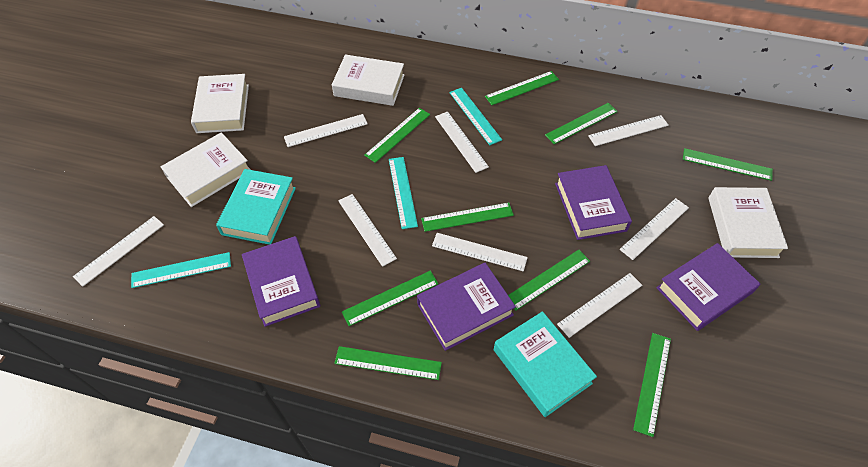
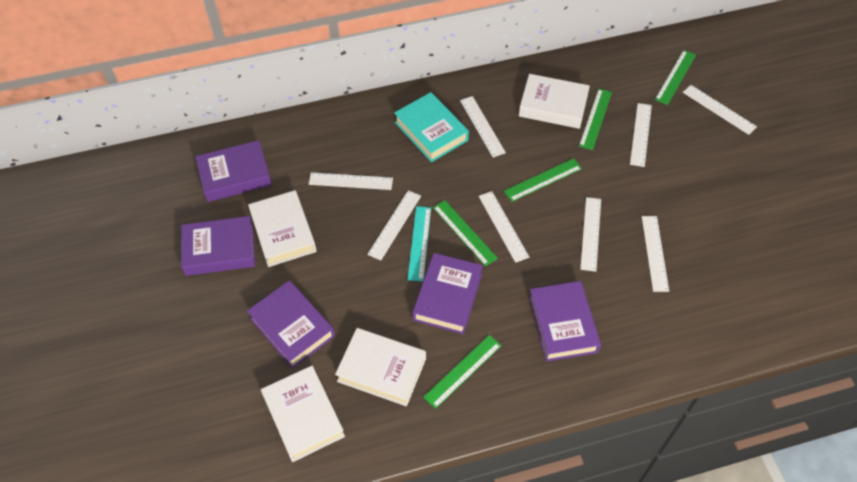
green ruler: [334,346,442,380] [342,271,439,326] [364,108,430,163] [421,203,514,232] [485,71,559,105] [508,250,590,311] [545,103,618,144] [633,333,671,437] [683,148,773,181] = 9 -> [423,335,502,409] [433,200,498,266] [504,158,582,202] [579,89,612,150] [655,50,696,105] = 5
purple book: [242,236,320,327] [417,263,516,351] [555,165,632,240] [656,243,760,331] = 4 -> [181,216,255,276] [195,140,272,202] [247,280,335,369] [412,253,483,334] [529,281,601,362] = 5
turquoise book: [216,169,296,245] [494,311,597,417] = 2 -> [394,92,469,162] = 1
turquoise ruler: [131,252,231,288] [389,157,418,229] [449,88,502,145] = 3 -> [407,206,431,282] = 1

